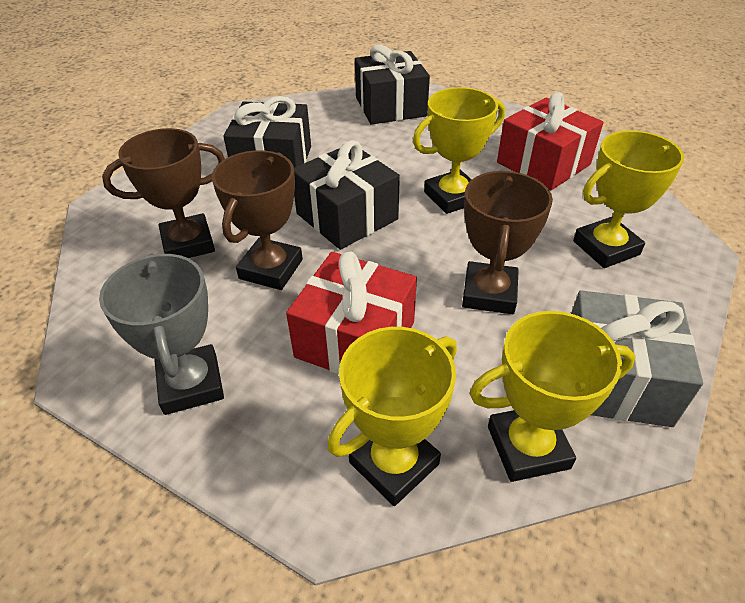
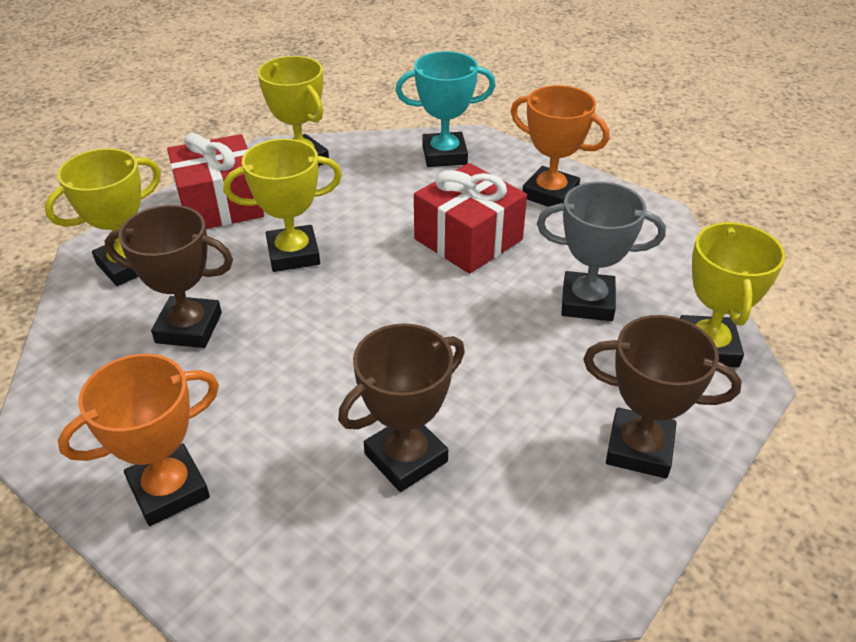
black gift: [223,96,311,168] [294,140,400,250] [355,44,430,124] = 3 -> none = 0
grey gift: [571,290,703,427] = 1 -> none = 0
orange trophy: none = 0 -> [58,354,219,526] [510,85,609,207] = 2
turquoise trophy: none = 0 -> [396,51,496,167] = 1

